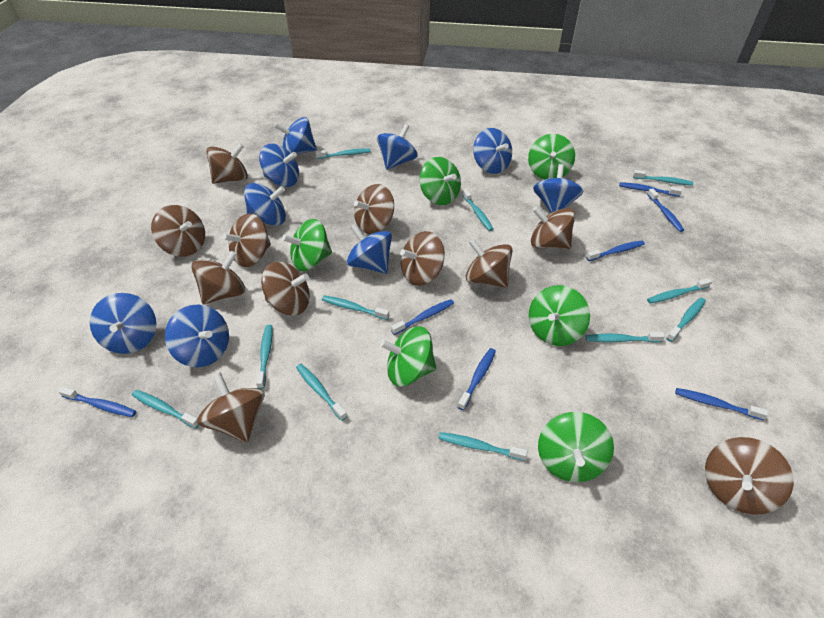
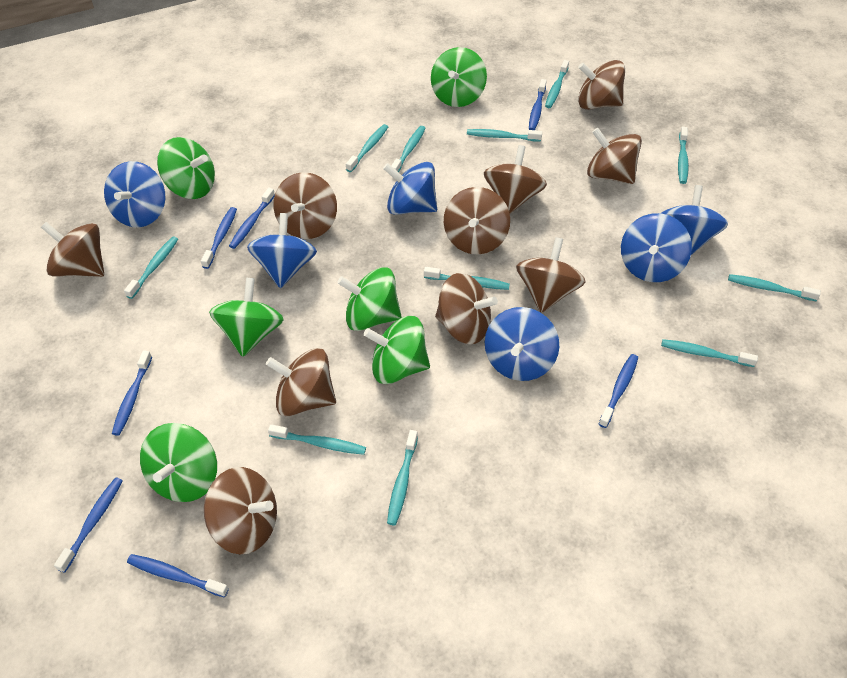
blue spinning top: [90,293,156,354] [165,305,229,367] [244,183,286,226] [259,144,299,187] [274,117,317,154] [346,224,392,274] [377,124,418,170] [473,128,512,174] [533,164,583,213] = 9 -> [104,161,165,227] [247,213,317,288] [383,162,437,215] [485,307,559,381] [621,213,692,282] [661,185,728,255] = 6
brown spinning top: [151,205,205,257] [191,251,245,304] [197,372,265,443] [206,143,248,184] [222,214,271,267] [261,262,310,316] [354,184,394,234] [400,231,445,286] [466,239,513,288] [531,206,575,249] [705,437,794,515] = 11 -> [41,222,104,277] [204,467,277,554] [266,348,336,416] [273,172,337,239] [435,273,498,344] [444,187,510,255] [484,145,547,214] [516,237,585,313] [578,60,625,110] [587,128,642,184] = 10

